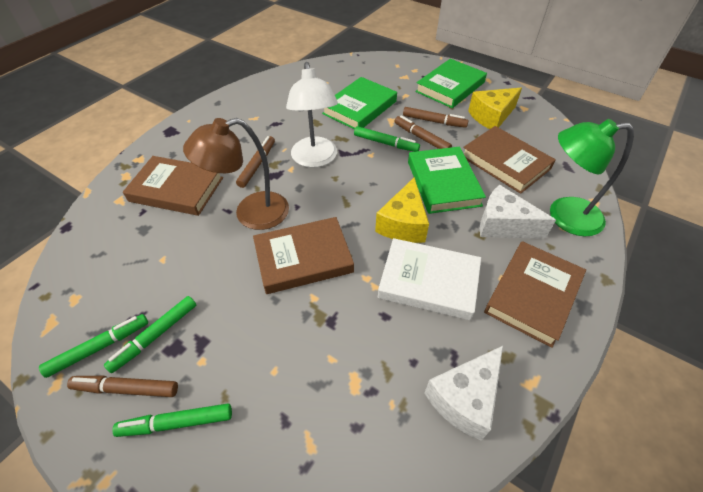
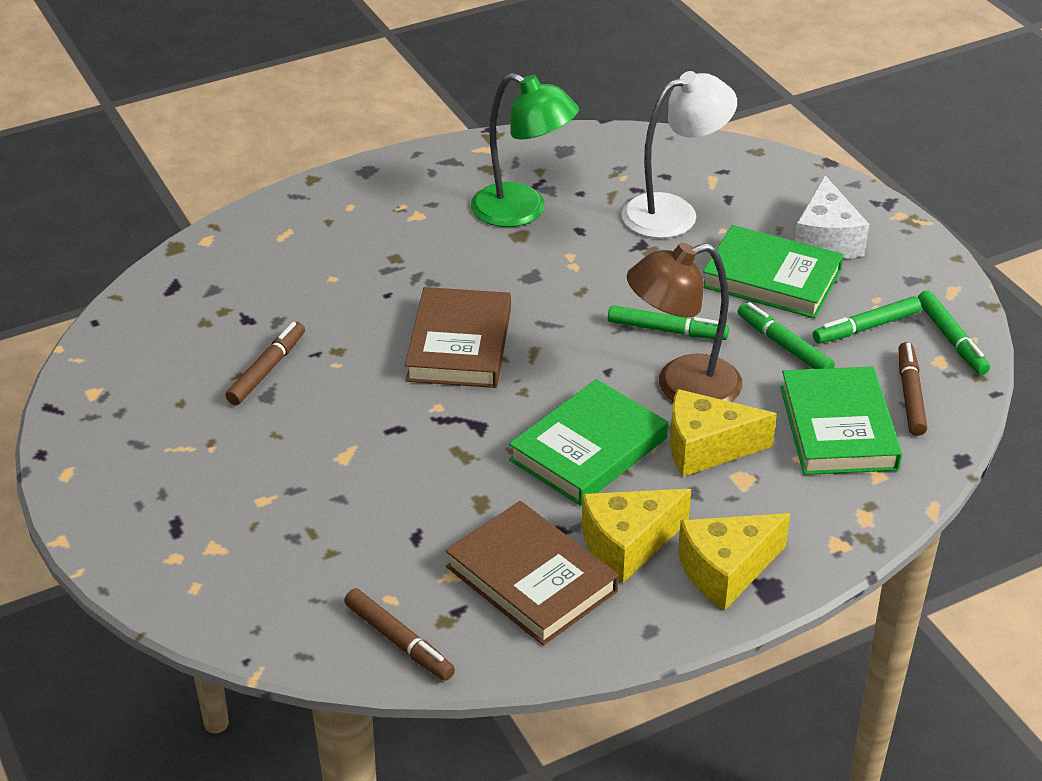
brown book: [123,156,223,216] [253,217,354,294] [463,126,556,194] [484,241,586,348] = 4 -> [405,287,511,388] [445,501,619,645] = 2
brown marker: [67,376,178,397] [236,136,275,188] [395,115,452,149] [403,107,469,128] = 4 -> [226,322,305,405] [344,588,455,681] [899,342,927,436] = 3
white book: [378,238,481,320] = 1 -> none = 0
white cheese: [425,346,503,441] [480,185,556,239] = 2 -> [795,176,869,259] = 1
yellow cheese: [375,177,429,243] [468,88,522,129] = 2 -> [582,489,691,583] [670,389,777,477] [678,513,790,610] = 3

